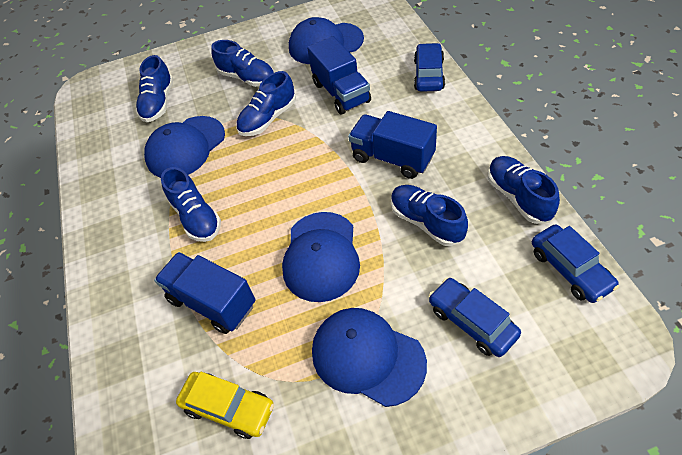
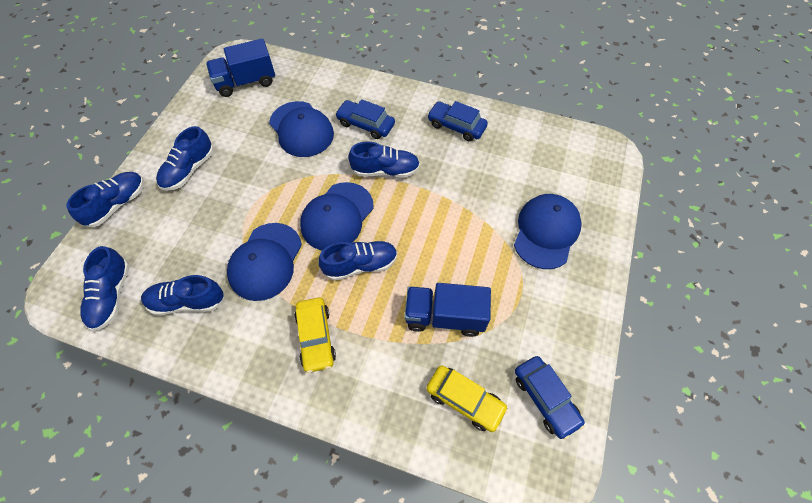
blue truck: [154,252,256,334] [307,36,371,115] [348,111,437,179] = 3 -> [206,39,275,97] [404,283,491,337] = 2
yellow car: [176,372,274,439] = 1 -> [294,297,336,373] [426,365,508,432] = 2

